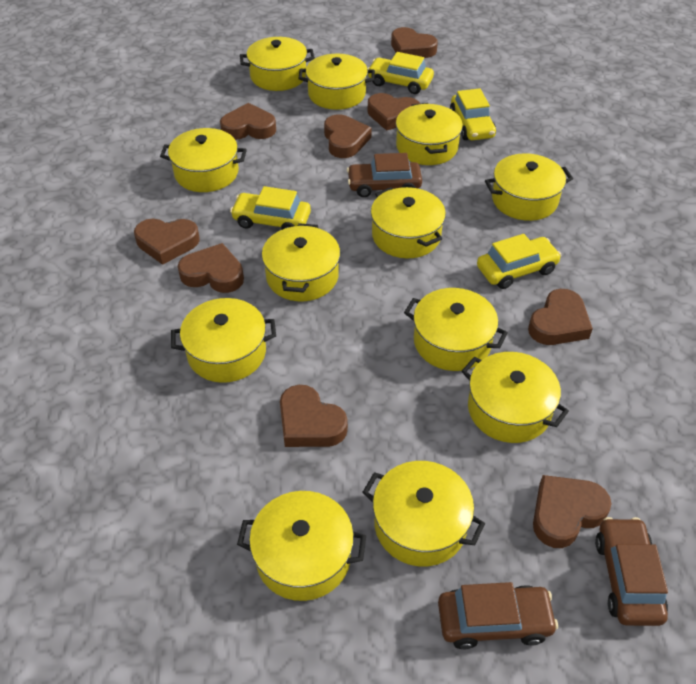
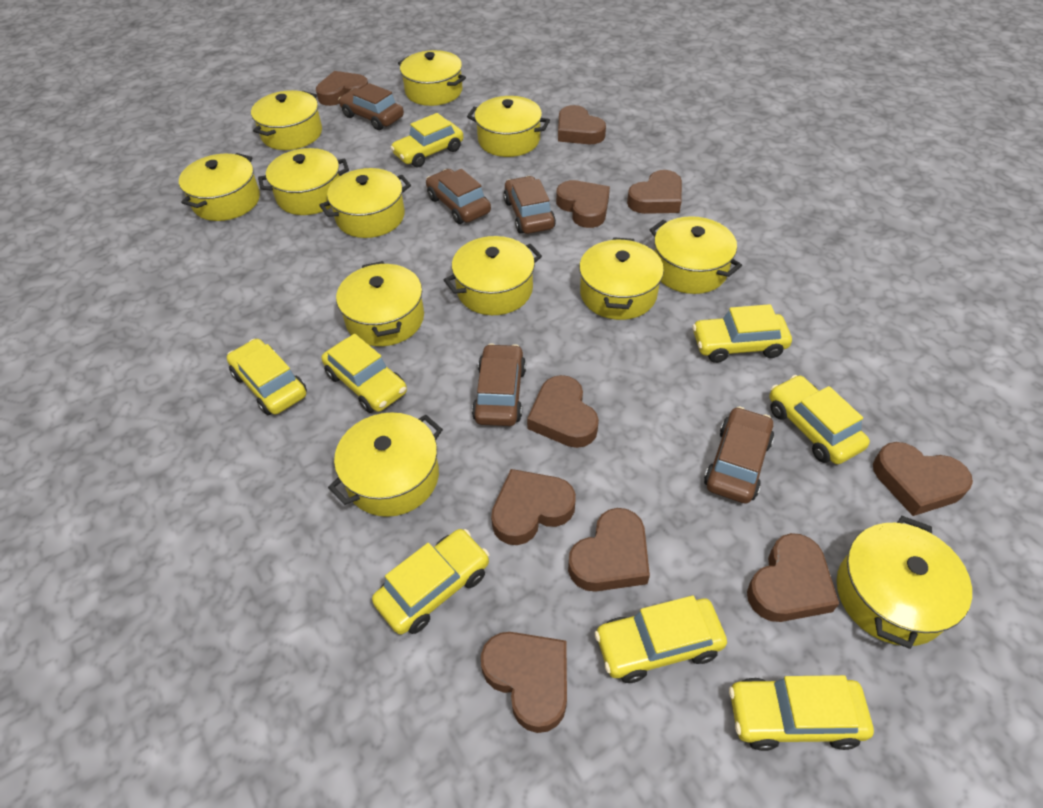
brown car: [347,153,422,197] [438,582,558,649] [595,517,668,626] = 3 -> [338,83,404,130] [426,169,491,224] [472,343,526,426] [503,176,556,234] [704,407,774,504] = 5
brown heart: [134,219,200,265] [178,243,244,293] [220,103,276,140] [280,385,348,447] [324,114,372,158] [368,93,420,131] [391,27,438,58] [528,289,593,345] [533,475,611,548] = 9 -> [316,71,368,106] [481,632,567,733] [491,469,576,545] [527,375,599,448] [556,180,610,228] [558,105,606,144] [568,508,650,592] [627,170,682,214] [747,533,839,622] [873,442,973,516] = 10
yellow car: [230,186,311,230] [367,52,434,94] [450,88,496,140] [477,234,562,289] = 4 -> [227,339,307,415] [321,334,407,413] [372,529,489,635] [390,113,463,168] [595,595,727,683] [692,304,792,363] [729,675,874,751] [769,375,870,464] = 8

